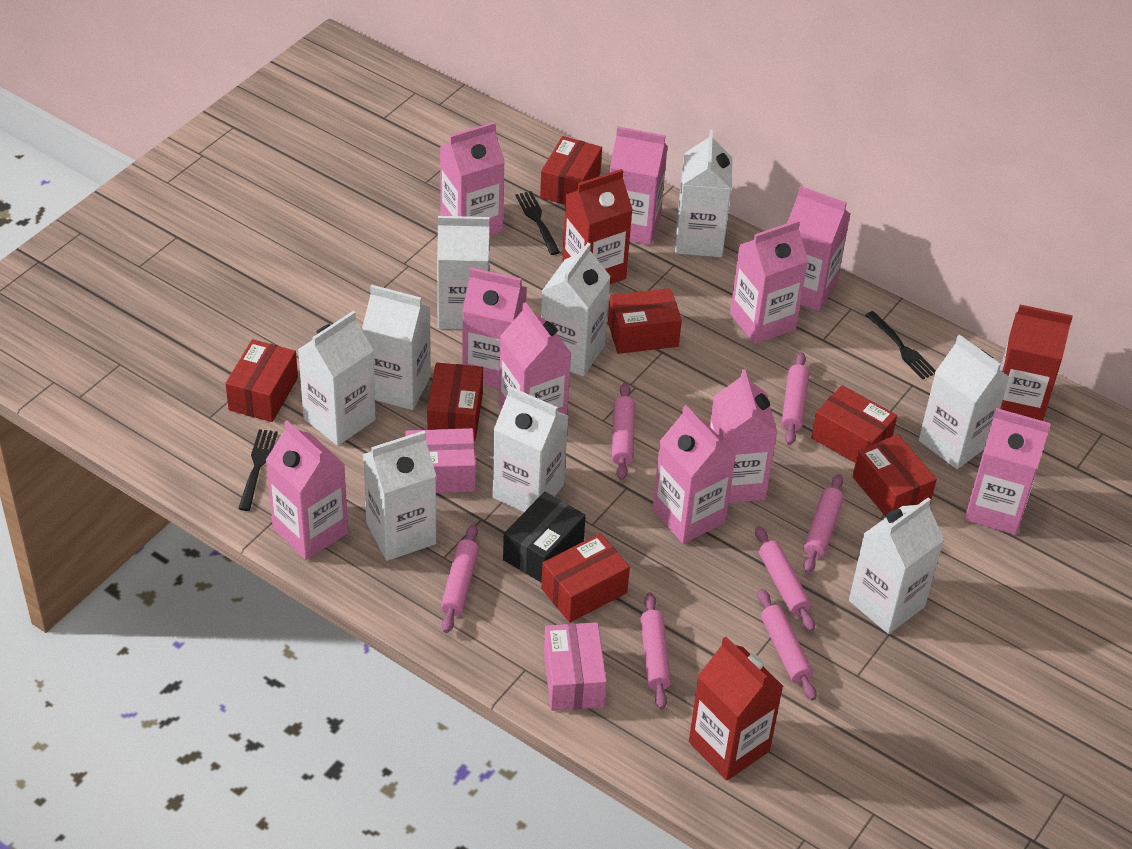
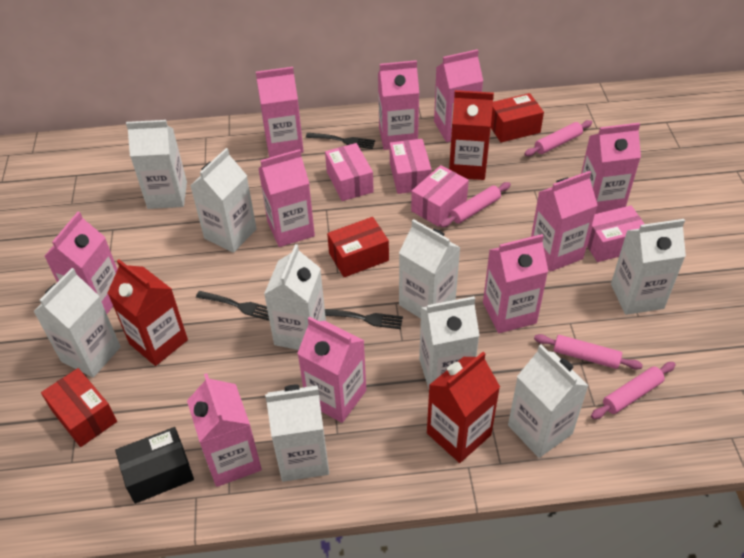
pink box: [405,428,476,493] [544,622,607,711] = 2 -> [325,143,374,201] [390,139,432,194] [411,165,469,227] [587,206,644,262] = 4
pink rolling pin: [441,524,479,633] [612,382,635,480] [641,593,671,710] [755,526,815,631] [758,589,817,701] [782,352,809,445] [804,474,844,573] = 7 -> [440,182,511,227] [524,120,592,156] [534,334,643,370] [591,362,675,419] = 4
red box: [225,339,298,422] [427,363,483,441] [540,136,602,205] [541,533,630,623] [608,288,682,354] [811,385,897,463] [853,434,937,517] = 7 -> [41,368,117,447] [327,217,389,277] [491,93,544,142] = 3

